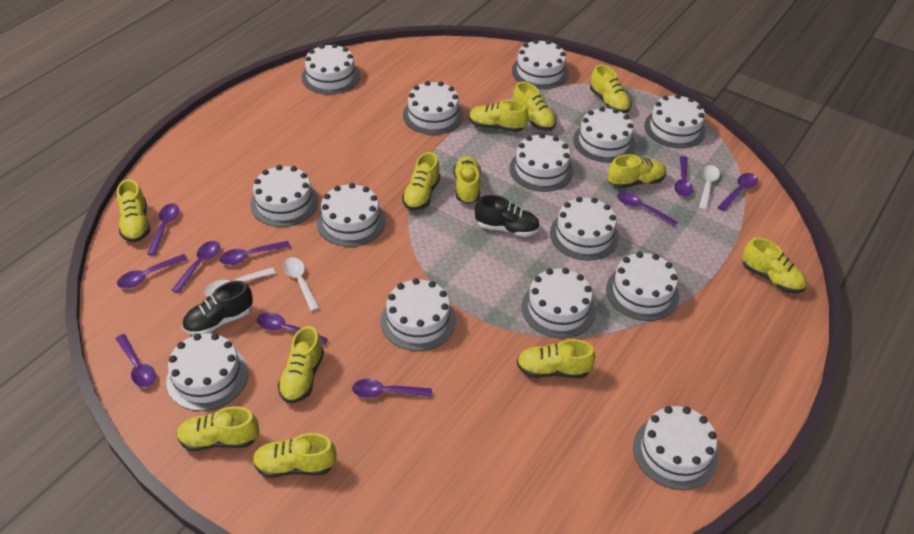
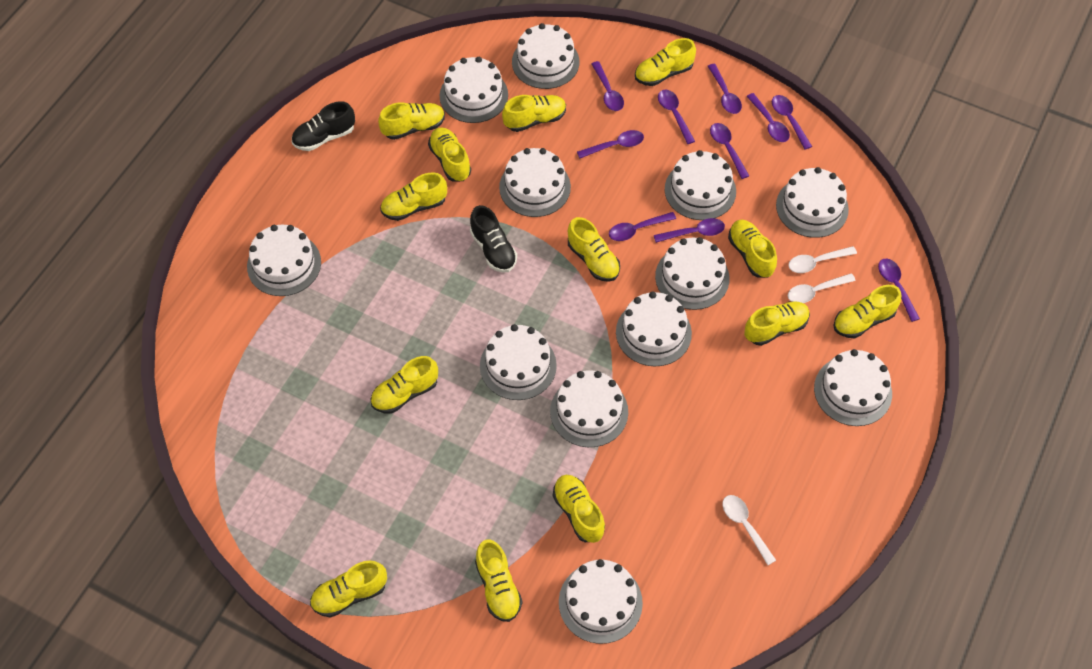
white cake: [166,333,248,411] [250,165,318,227] [302,44,360,95] [317,183,386,247] [381,278,456,351] [403,81,464,135] [509,133,574,192] [512,39,569,89] [522,268,596,338] [550,197,619,261] [573,107,636,163] [606,252,679,321] [633,406,718,490] [644,94,706,149] = 14 -> [247,225,321,296] [439,57,508,123] [480,324,557,400] [499,148,571,217] [512,23,579,89] [550,370,628,447] [559,559,643,644] [616,292,692,366] [655,237,730,310] [665,150,736,220] [776,167,849,238] [814,349,892,426] = 12
yellow shoe: [117,179,150,242] [177,406,259,451] [253,433,337,478] [278,326,324,403] [402,152,440,210] [454,156,481,204] [469,100,528,132] [513,82,557,131] [517,339,595,378] [590,64,631,113] [607,154,666,189] [742,238,807,293] = 12 -> [310,561,387,618] [370,356,438,414] [378,102,445,140] [380,173,447,221] [428,127,471,182] [475,539,523,622] [502,95,566,132] [553,475,605,543] [568,217,620,282] [635,38,696,86] [728,219,777,278] [744,301,810,346] [833,285,901,339] = 13

